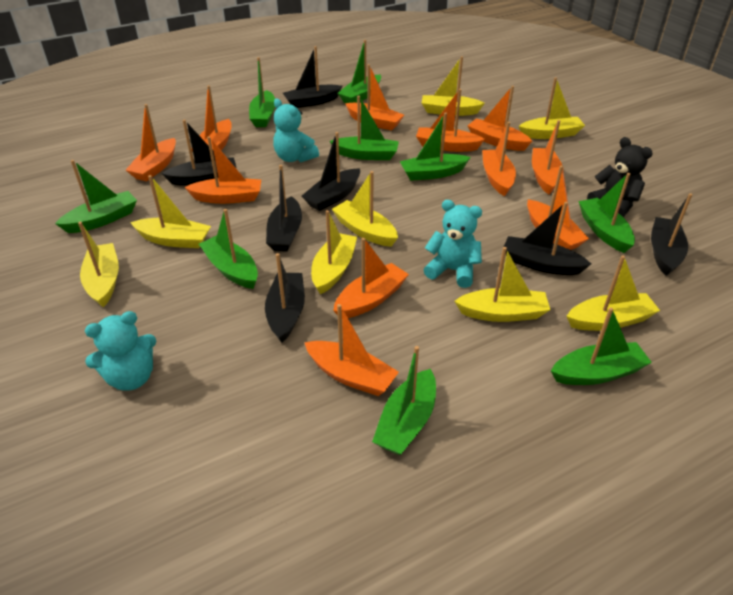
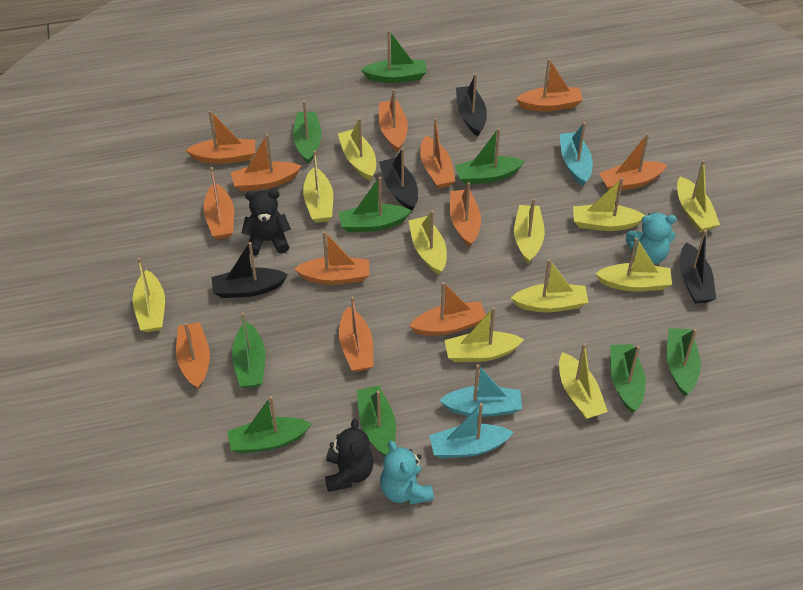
black boat: [161,119,237,185] [265,253,305,343] [266,165,302,252] [283,46,342,108] [302,132,360,211] [502,202,591,275] [651,193,692,276] = 7 -> [211,242,288,298] [379,148,418,210] [456,73,487,136] [679,230,716,304] = 4
black teddy bear: [587,137,653,217] = 1 -> [241,190,291,256] [325,419,374,492] = 2
orange boat: [126,104,176,181] [185,136,261,204] [191,85,232,152] [304,304,399,396] [333,238,409,318] [345,64,404,131] [416,89,485,152] [467,86,532,151] [482,122,516,196] [527,166,589,250] [532,120,563,194] = 11 -> [176,322,210,389] [186,110,255,164] [203,167,234,239] [231,134,301,191] [294,231,369,285] [339,296,374,372] [379,89,408,152] [409,282,486,336] [420,118,455,189] [450,182,481,247] [516,58,583,111] [599,133,667,191] = 12
turquoise boat: none = 0 -> [429,403,514,458] [439,364,522,417] [559,122,593,186] = 3
turquoise teddy bear: [85,311,156,391] [273,99,319,163] [424,200,482,288] = 3 -> [380,440,434,505] [626,212,677,265] = 2
yellow boat: [78,222,119,307] [130,175,211,248] [311,210,357,294] [332,171,398,247] [422,56,485,116] [454,247,550,322] [519,77,585,139] [567,255,660,331] = 8 -> [133,258,165,332] [303,151,333,223] [338,118,376,181] [408,210,447,275] [444,307,524,362] [511,259,588,312] [514,198,545,263] [559,343,608,419] [573,178,645,231] [595,238,672,291] [677,160,720,232] = 11

